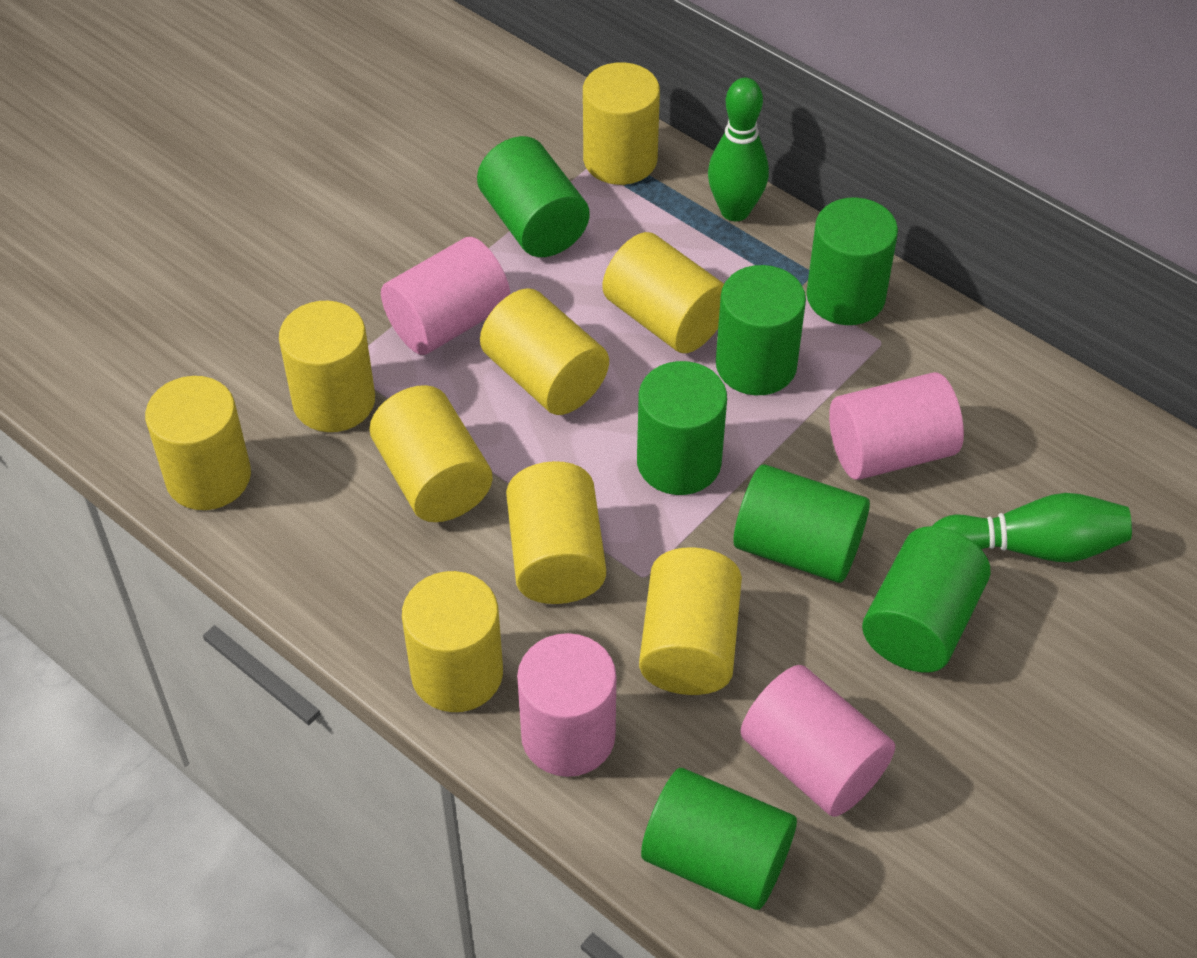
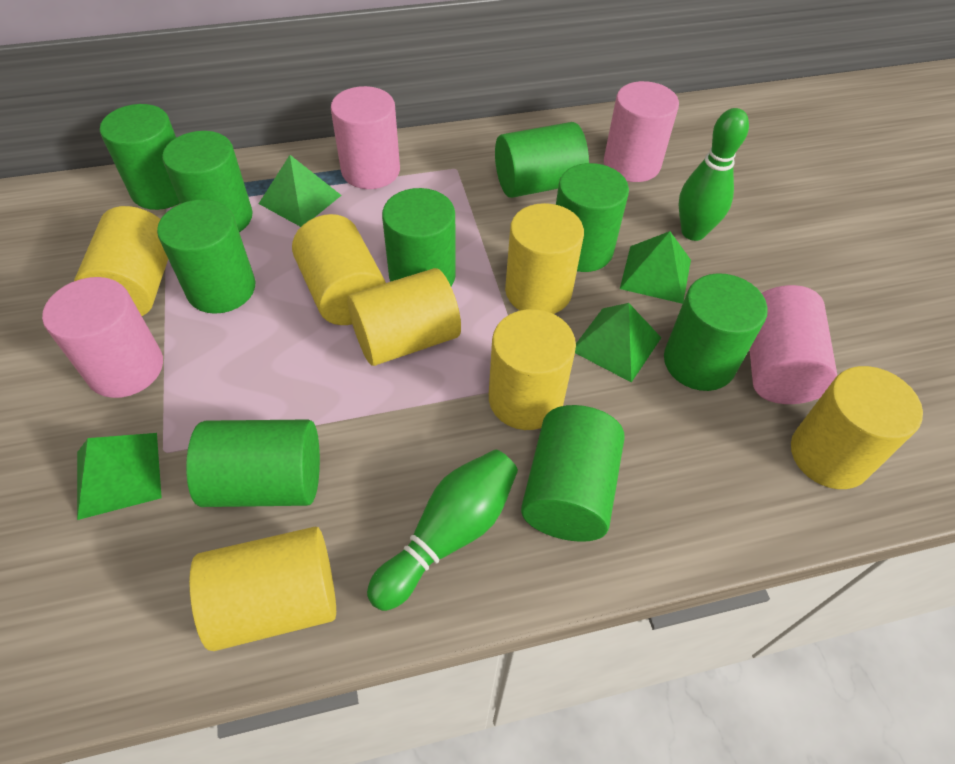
green cylinder: [477,136,590,257] [637,361,727,495] [641,768,797,910] [716,265,806,395] [733,464,870,583] [806,197,898,325] [862,526,991,672] = 7 -> [100,104,180,210] [157,199,255,314] [162,131,253,232] [186,419,320,507] [382,188,456,286] [495,122,589,198] [521,405,625,542] [556,163,629,272] [664,273,768,391] = 9
green pyramid: none = 0 -> [77,433,162,520] [259,155,342,227] [575,303,661,383] [620,231,691,304] = 4
yellow cylinder: [145,376,251,510] [279,301,375,432] [370,385,493,522] [402,571,503,712] [480,288,609,415] [506,461,606,604] [583,62,660,185] [602,232,724,353] [639,547,742,695] = 9 -> [74,206,168,316] [189,527,336,651] [292,214,386,325] [347,268,461,366] [489,309,576,430] [505,203,584,314] [791,366,923,489] = 7

